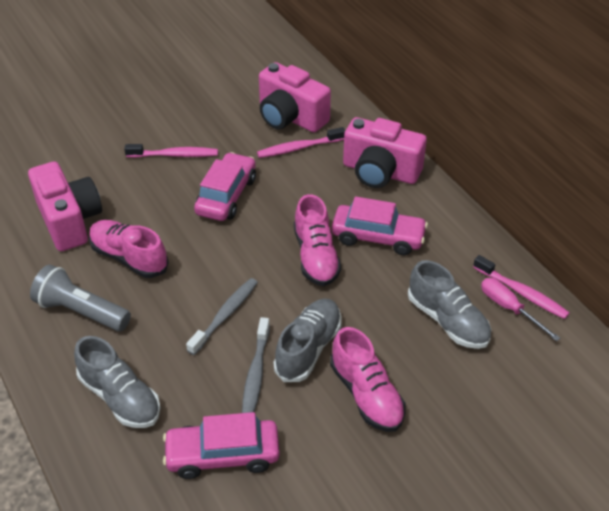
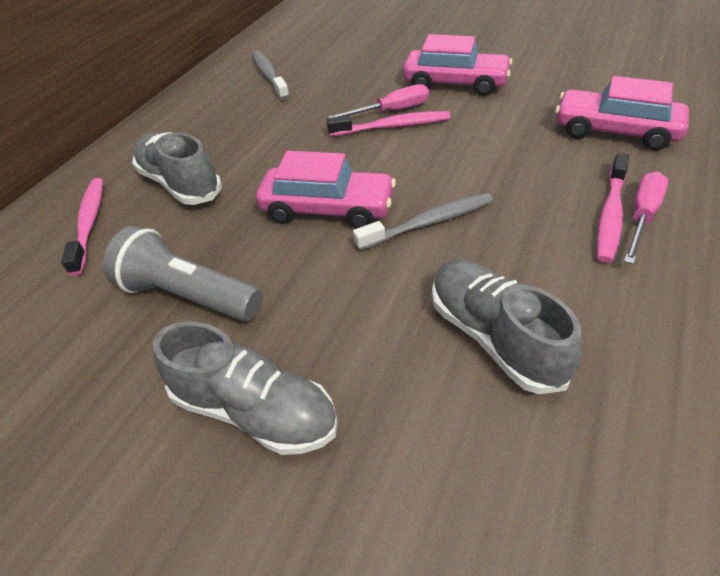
pink camera: [28,161,102,251] [259,62,331,133] [343,117,427,188] = 3 -> none = 0
pink screwdriver: [481,278,560,341] = 1 -> [328,84,429,118] [624,171,668,264] = 2
pink shoe: [89,220,169,278] [294,194,341,286] [330,327,406,432] = 3 -> none = 0

